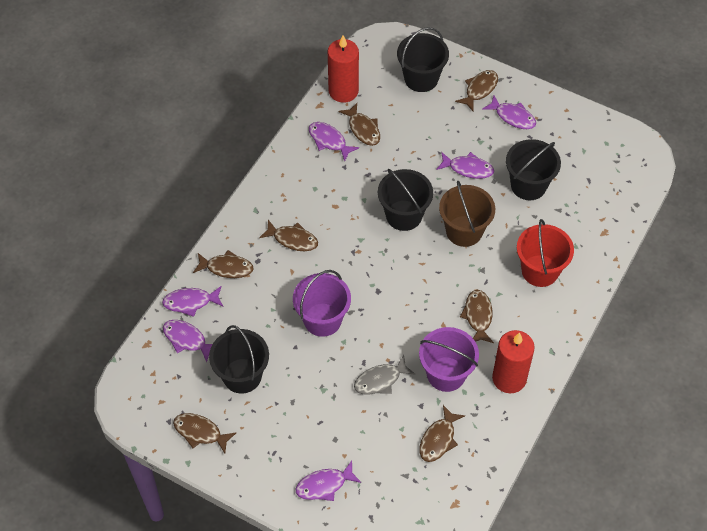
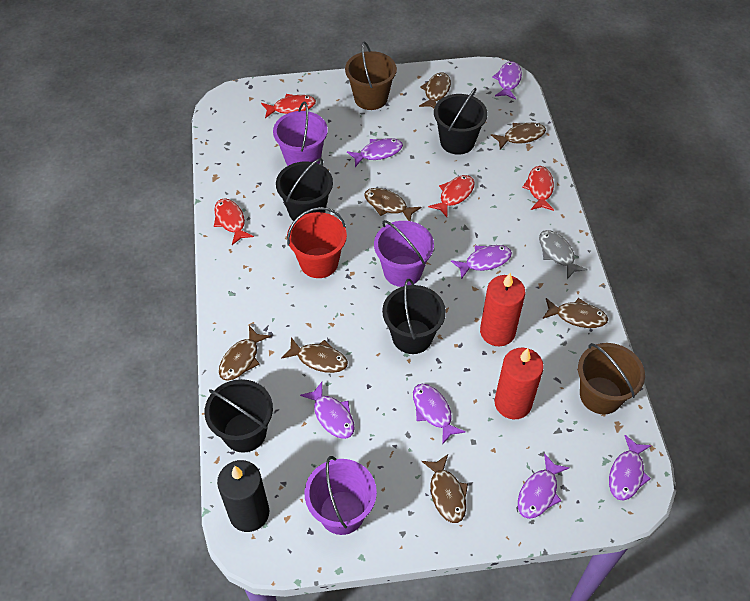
black candle: none = 0 -> [217,460,269,532] = 1
brown bucket: [439,181,495,247] = 1 -> [345,42,397,110] [578,343,645,414] = 2
purple bucket: [293,270,351,337] [419,327,479,392] = 2 -> [273,101,328,166] [305,456,377,535] [374,220,434,287] = 3
purple fish: [162,286,223,317] [163,320,212,363] [296,461,361,501] [309,122,359,162] [436,152,494,179] [482,95,536,129] = 6 -> [300,382,355,439] [347,138,403,167] [413,384,466,445] [451,245,512,279] [492,61,522,100] [518,453,569,519] [609,435,652,501] = 7
red fish: none = 0 -> [214,198,254,245] [261,94,316,118] [428,175,475,217] [522,166,554,211] = 4

